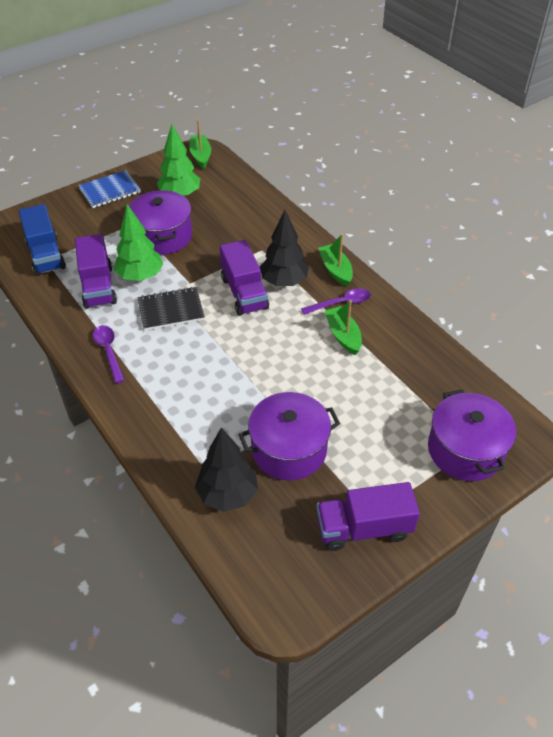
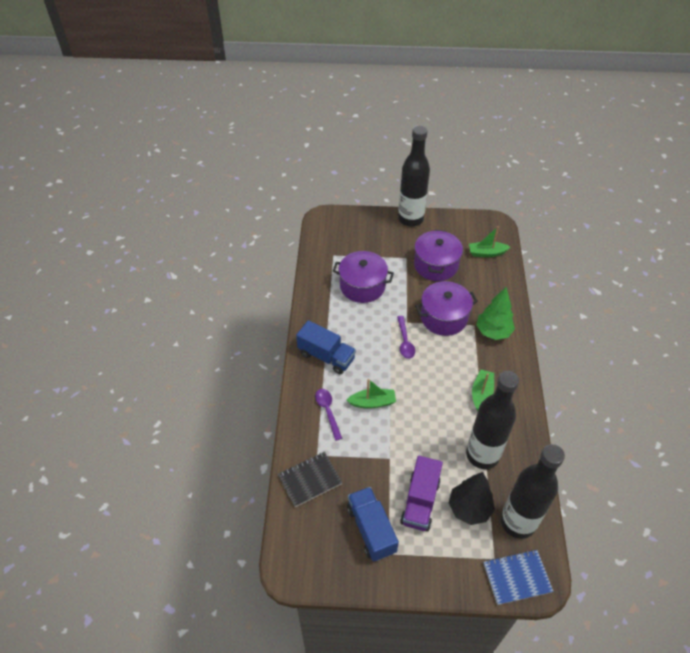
black bottle: none = 0 -> [398,126,430,227] [466,371,519,469] [501,444,565,539] = 3
black tree: [195,427,258,512] [260,210,309,286] = 2 -> [449,472,495,525] = 1
blue truck: [19,204,66,276] = 1 -> [296,320,356,374] [347,487,399,562] = 2
green tree: [114,204,163,281] [157,124,200,197] = 2 -> [476,287,515,340] = 1
purple truck: [75,234,117,309] [220,240,269,316] [316,482,420,551] = 3 -> [400,456,443,531] = 1

